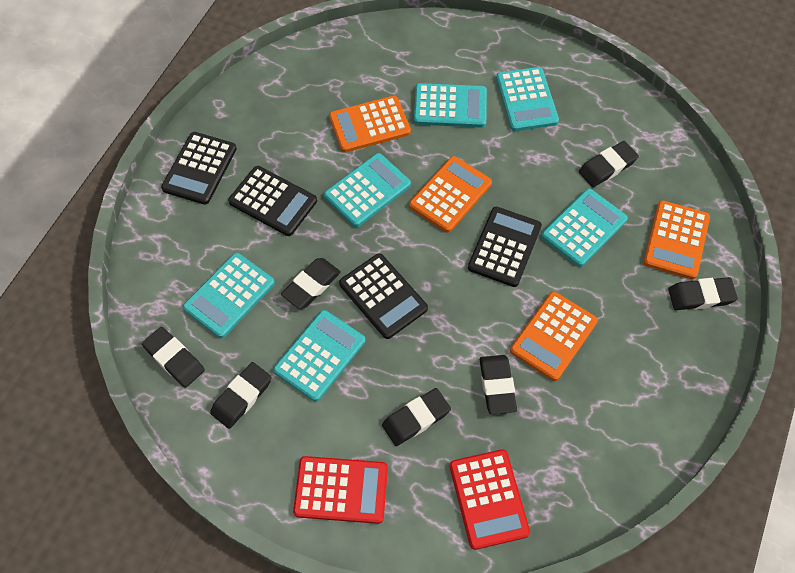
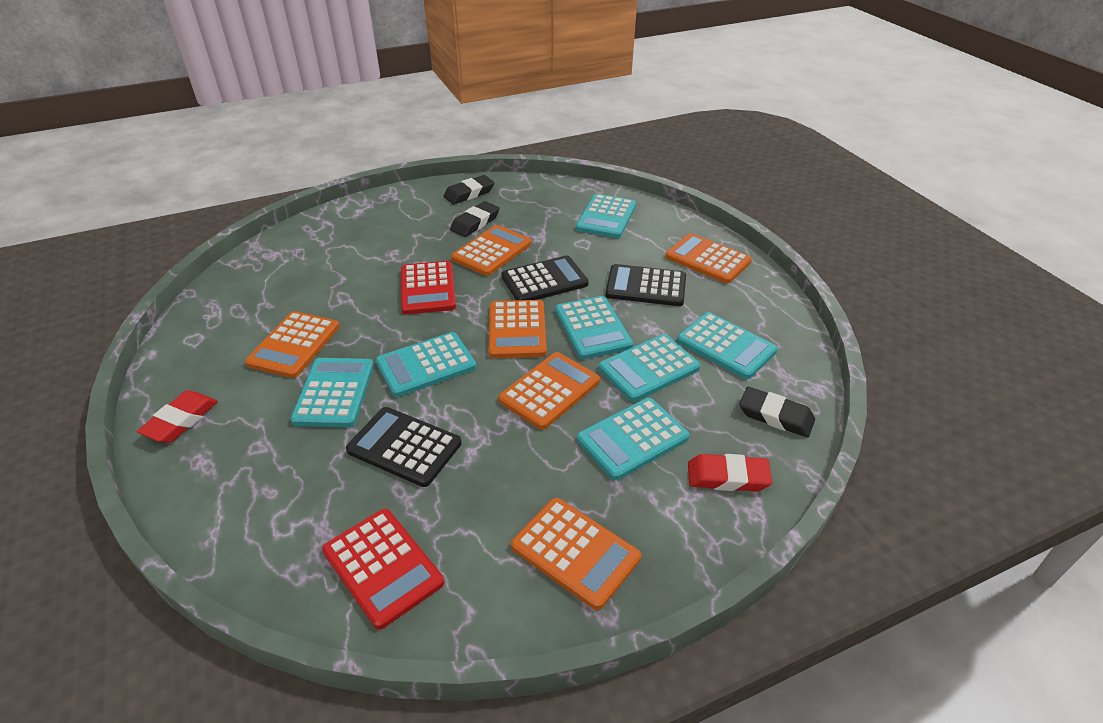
black calculator: [161,132,237,205] [228,166,317,236] [339,253,428,339] [468,207,542,287] = 4 -> [346,407,462,487] [501,255,589,300] [605,264,686,306] = 3
black eraser: [142,327,205,388] [210,362,272,429] [281,258,341,309] [382,388,451,446] [480,355,517,414] [579,141,639,187] [668,277,738,310] = 7 -> [443,175,495,204] [450,201,500,237] [739,387,815,437] = 3
orange calculator: [329,96,411,153] [409,156,492,233] [510,291,598,381] [643,200,710,279] = 4 -> [245,311,340,378] [451,225,532,276] [489,300,547,358] [498,352,600,430] [511,498,641,610] [665,233,752,283] = 6
red eraser: none = 0 -> [137,391,218,443] [688,454,772,492] = 2
turquoise calculator: [183,253,275,338] [273,310,365,401] [324,153,411,227] [414,83,487,128] [496,67,559,131] [541,189,628,267] = 6 -> [290,358,374,427] [376,332,476,397] [555,296,633,359] [576,194,636,238] [577,398,690,480] [598,334,701,402] [677,312,778,379] = 7

